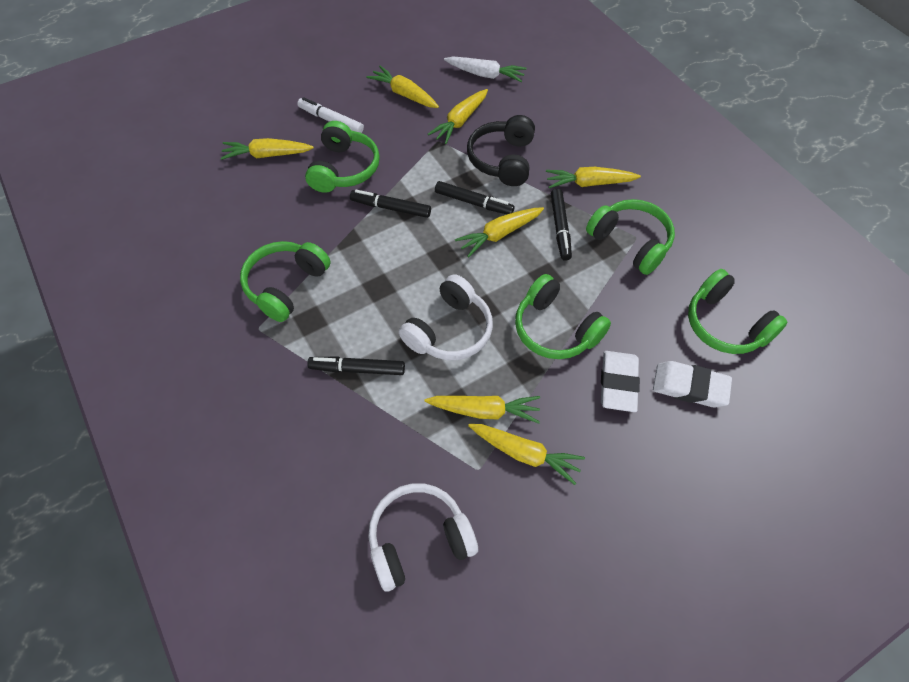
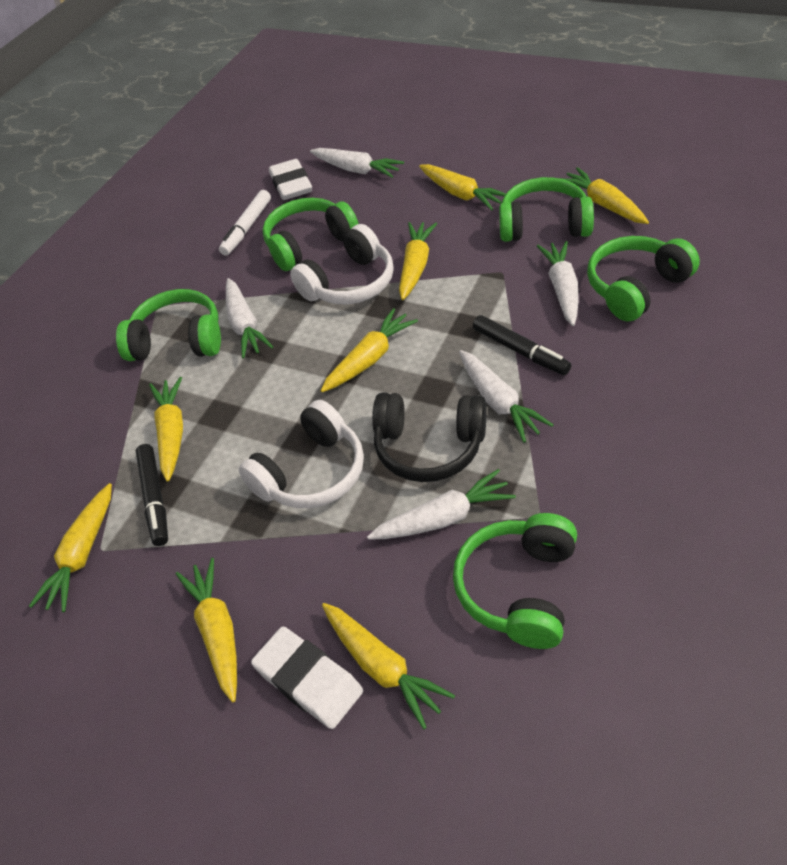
black marker: [307,356,405,375] [350,190,431,218] [435,181,514,214] [551,189,572,261] = 4 -> [136,444,168,546] [473,315,571,375] = 2
white carrot: [444,57,527,82] = 1 -> [226,278,273,358] [310,148,404,178] [367,469,516,540] [459,350,554,442] [537,241,579,326] = 5
yellow carrot: [221,138,314,160] [366,66,439,108] [424,396,540,424] [428,89,488,144] [455,207,544,257] [468,424,585,485] [546,167,641,188] = 7 -> [29,483,112,612] [149,377,183,482] [176,558,237,702] [321,308,418,392] [322,603,455,729] [399,222,437,300] [419,164,506,211] [559,167,649,224] = 8

